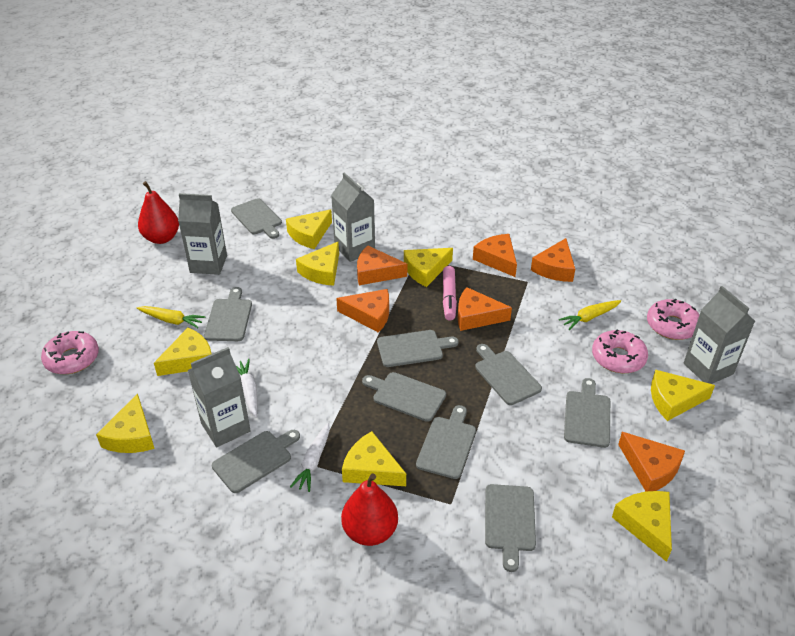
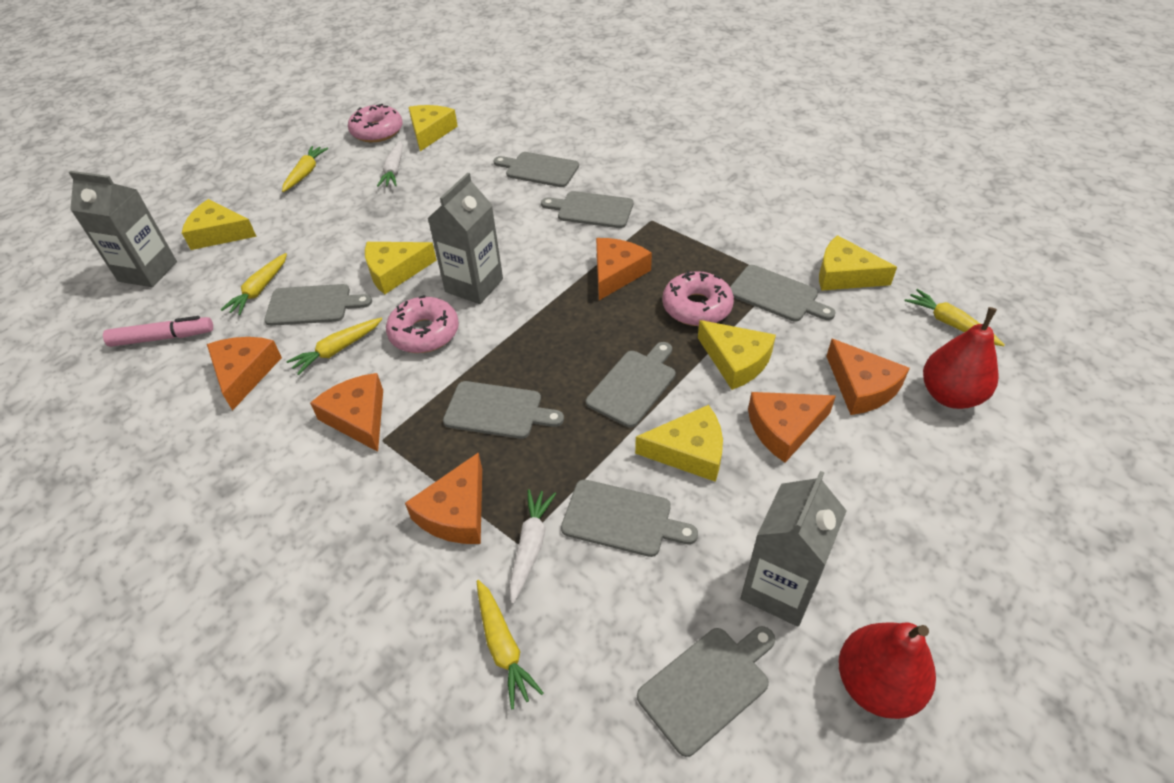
grey carton: [178,193,227,275] [188,347,251,447] [331,172,375,262] [684,286,755,384] = 4 -> [69,171,177,287] [427,173,503,304] [741,471,847,626] = 3
grey cutting board: [204,287,252,341] [212,430,300,493] [231,198,282,239] [362,372,446,422] [377,330,459,367] [416,405,476,479] [475,344,542,405] [485,484,536,572] [564,378,610,448] = 9 -> [264,284,372,326] [443,381,564,439] [493,152,579,187] [541,191,633,228] [561,479,698,557] [586,342,676,427] [637,626,775,757] [730,265,836,322] = 8
yellow carrot: [137,306,205,328] [559,300,621,330] = 2 -> [221,253,287,315] [282,146,328,192] [286,318,382,375] [477,580,544,709] [904,289,1005,346] = 5
yellow cheese: [96,393,155,453] [154,328,212,376] [286,210,332,249] [296,242,339,286] [342,431,406,486] [404,248,453,287] [612,491,672,562] [651,370,715,421] = 8 -> [182,199,257,250] [365,242,437,294] [408,105,458,151] [635,405,723,482] [698,320,776,390] [819,235,897,291] = 6

